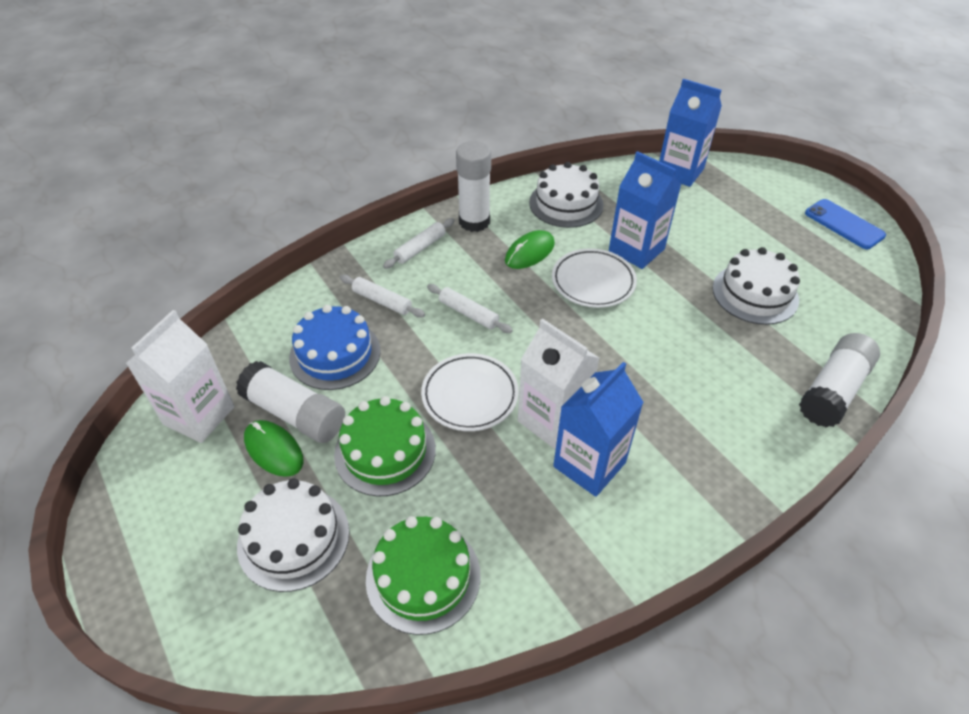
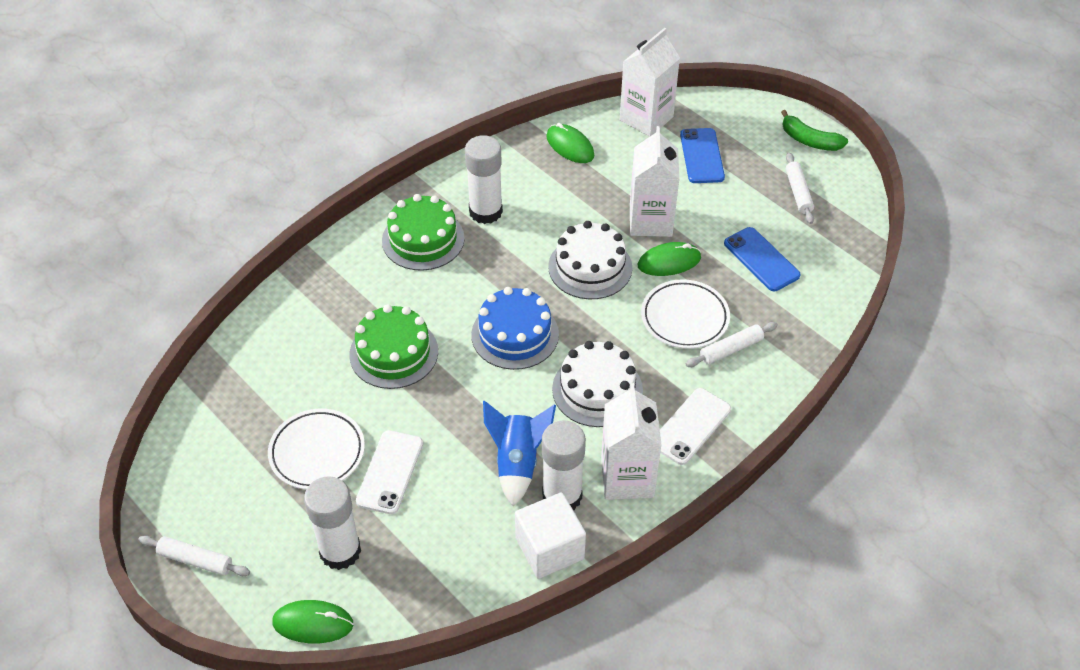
blue carton: [553,362,644,497] [609,151,681,269] [659,79,722,187] = 3 -> none = 0
blue phone: [805,199,886,249] = 1 -> [680,128,725,183] [724,227,801,291] = 2
blue rocket: none = 0 -> [483,401,556,506] = 1
green banana: none = 0 -> [781,110,848,151] = 1
green mouse: [244,420,304,477] [505,230,555,269] = 2 -> [272,600,354,643] [546,123,594,163] [638,242,701,276] = 3
white cake: [237,478,349,592] [529,162,604,228] [713,247,800,325] = 3 -> [548,221,632,299] [552,341,643,427] = 2
white carton: [126,310,235,443] [518,318,600,450] = 2 -> [601,383,662,500] [620,28,680,137] [630,126,679,237] = 3
white cube: none = 0 -> [515,492,586,579] = 1
white phone: none = 0 -> [356,430,423,514] [660,388,731,465] = 2

